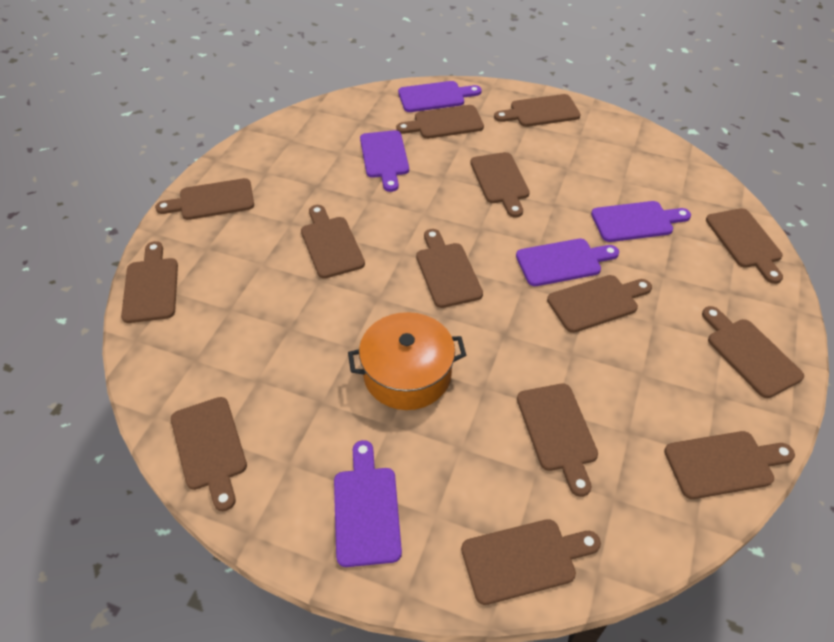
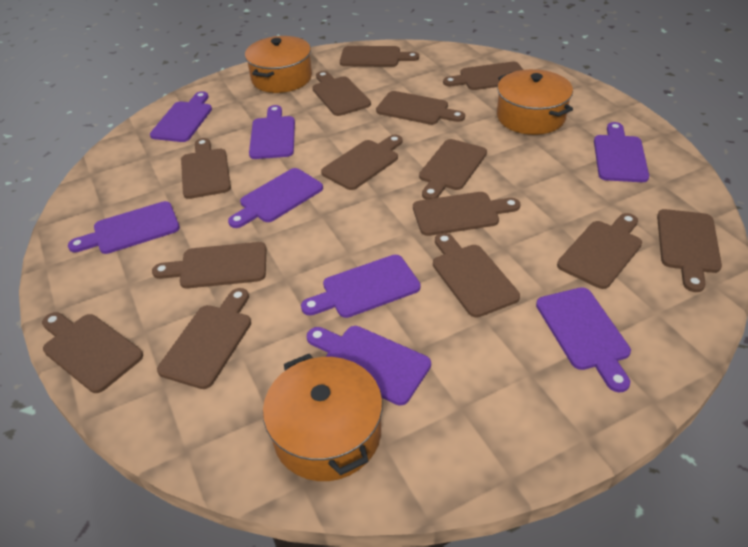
orange pot: [348,312,466,410] = 1 -> [245,36,312,93] [263,354,383,481] [497,69,573,135] = 3
purple cutting board: [334,440,402,567] [360,130,409,192] [398,81,482,112] [516,239,619,286] [591,201,691,242] = 5 -> [68,201,180,254] [150,91,212,142] [228,168,323,228] [249,105,295,159] [301,255,420,318] [307,326,431,405] [536,287,631,393] [594,122,649,182] = 8

